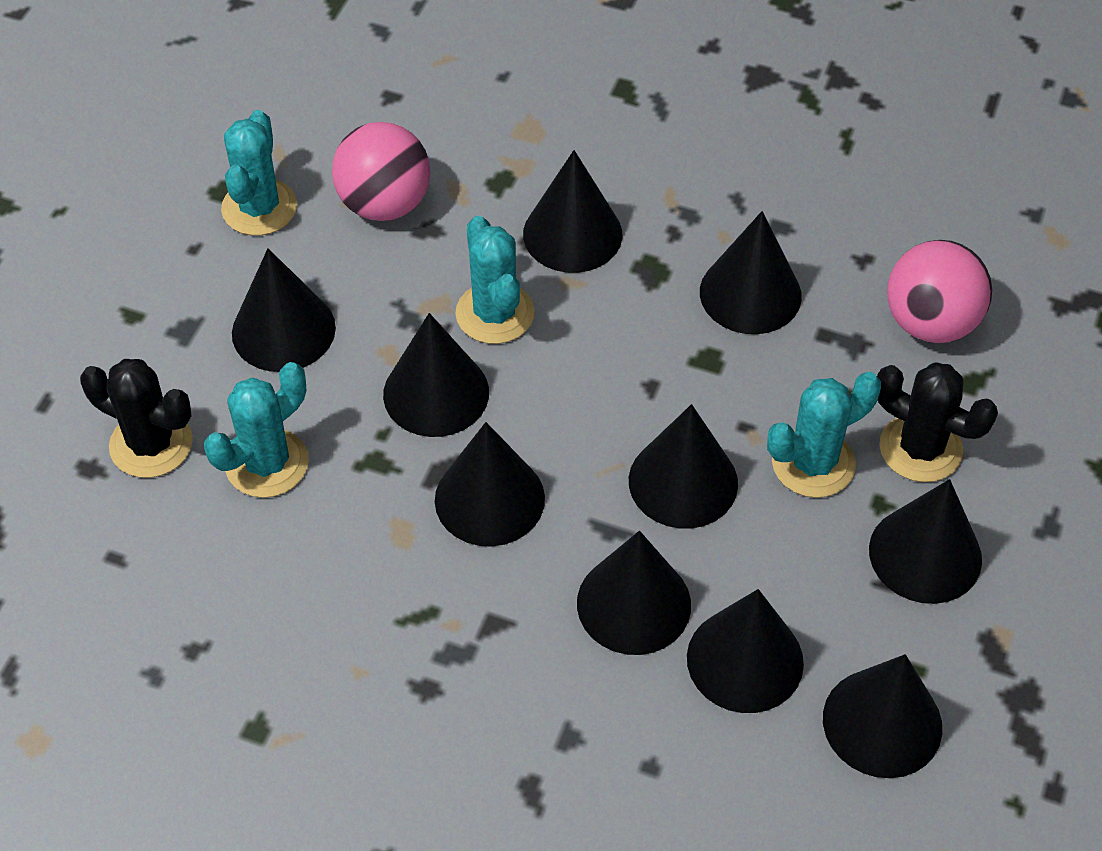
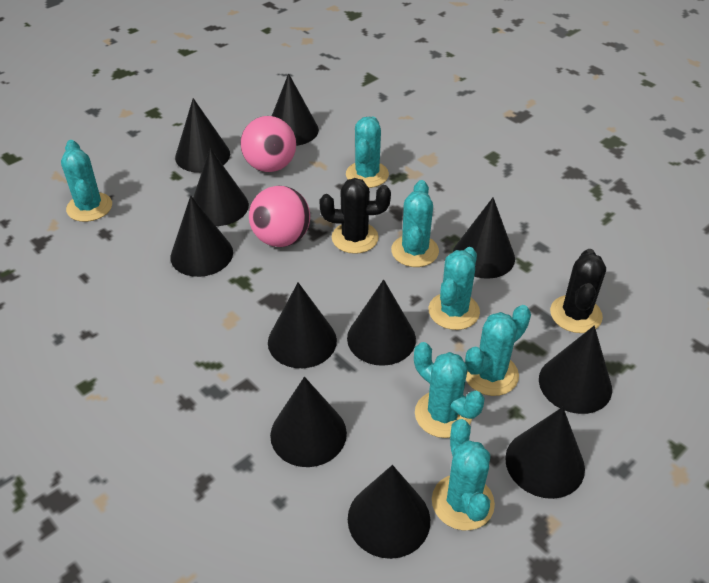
black cone: [232,248,336,372] [383,313,489,437] [435,422,545,547] [523,150,622,273] [577,531,691,655] [629,404,738,529] [687,589,804,713] [700,211,802,334] [823,654,942,778] [869,479,982,604] = 10 -> [170,195,233,277] [175,98,230,173] [193,148,249,226] [268,282,337,368] [270,377,347,467] [272,73,319,146] [347,279,416,366] [348,465,430,559] [452,197,515,279] [505,407,585,499] [539,326,612,414] = 11
turquoise cactus: [204,362,309,498] [221,110,297,236] [455,216,535,344] [767,372,881,498] = 4 -> [61,140,112,222] [346,117,389,188] [391,180,439,267] [414,342,484,438] [429,247,480,330] [432,419,495,530] [465,305,531,396] = 7

